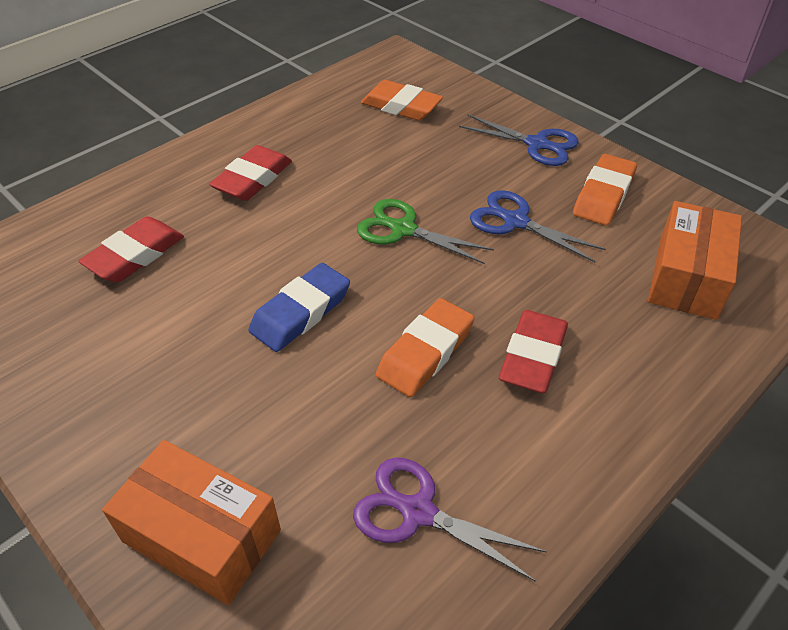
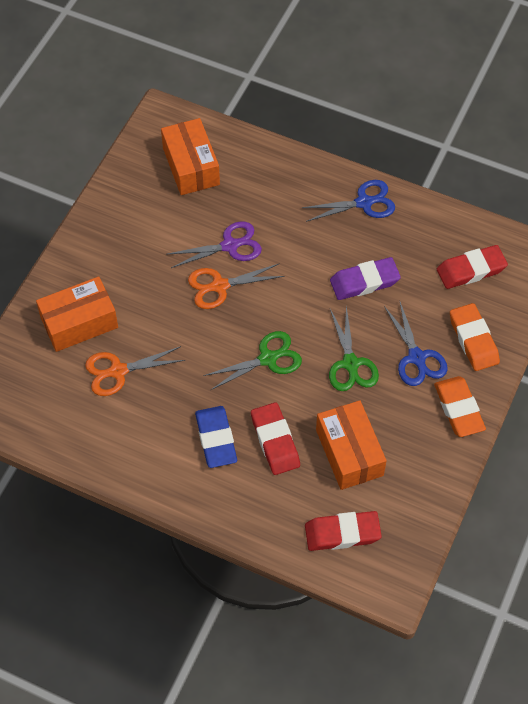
green scissors: [357,199,494,264] = 1 -> [203,331,302,390] [329,306,379,391] = 2
orange box: [102,440,281,605] [648,201,742,320] = 2 -> [36,276,118,352] [161,118,220,195] [316,400,387,490] = 3
orange eraser: [361,80,443,121] [376,298,474,397] [573,154,637,225] = 3 -> [434,376,486,437] [450,303,500,371] = 2
orange scissors: none = 0 -> [85,346,185,396] [188,263,285,309] = 2
purple eraser: none = 0 -> [330,257,401,300] = 1

